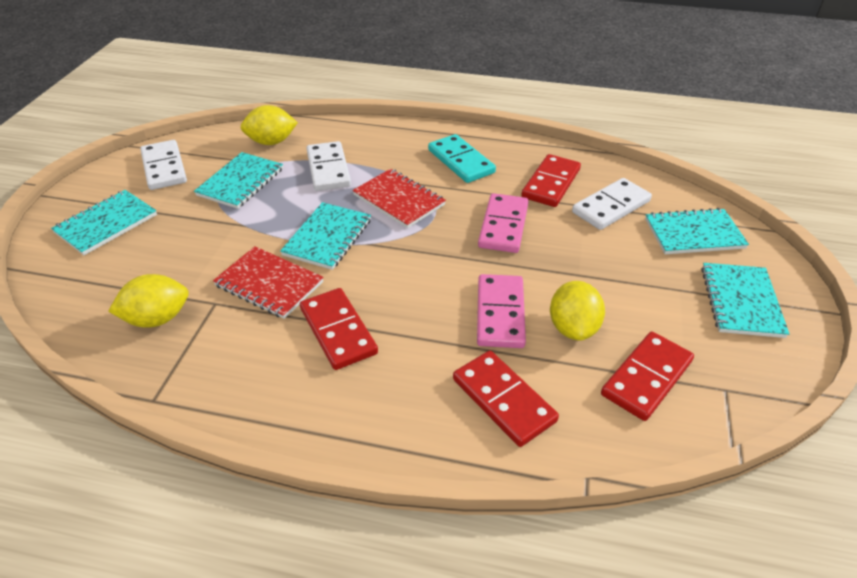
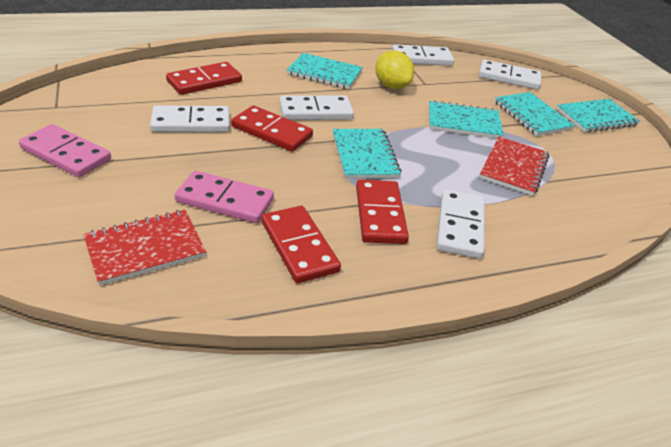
turquoise domino: [428,134,496,183] = 1 -> none = 0
white domino: [140,140,187,190] [307,141,351,191] [572,178,652,230] = 3 -> [150,105,230,132] [279,96,354,120] [392,44,454,66] [436,189,485,259] [479,60,541,90] = 5
yellow lemon: [108,274,189,328] [241,105,298,145] [550,281,605,341] = 3 -> [375,50,414,89] = 1

